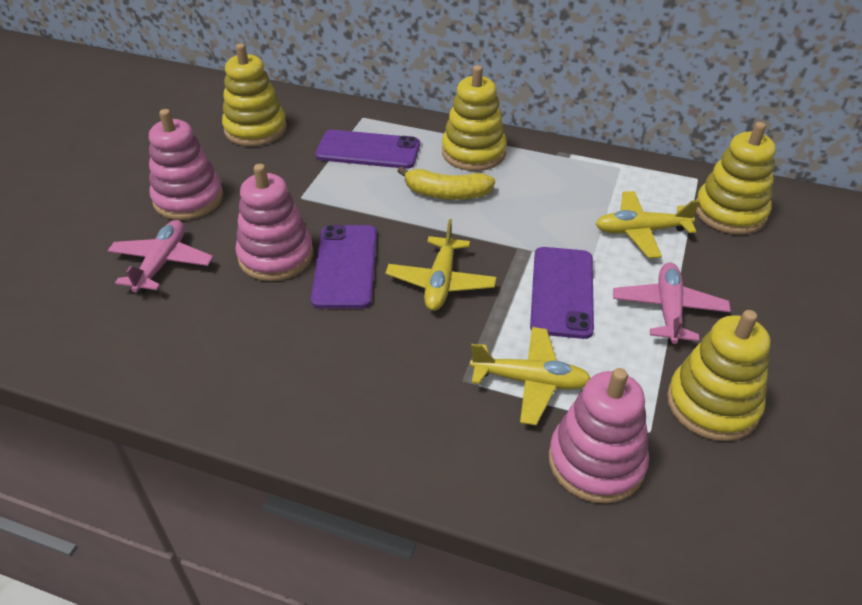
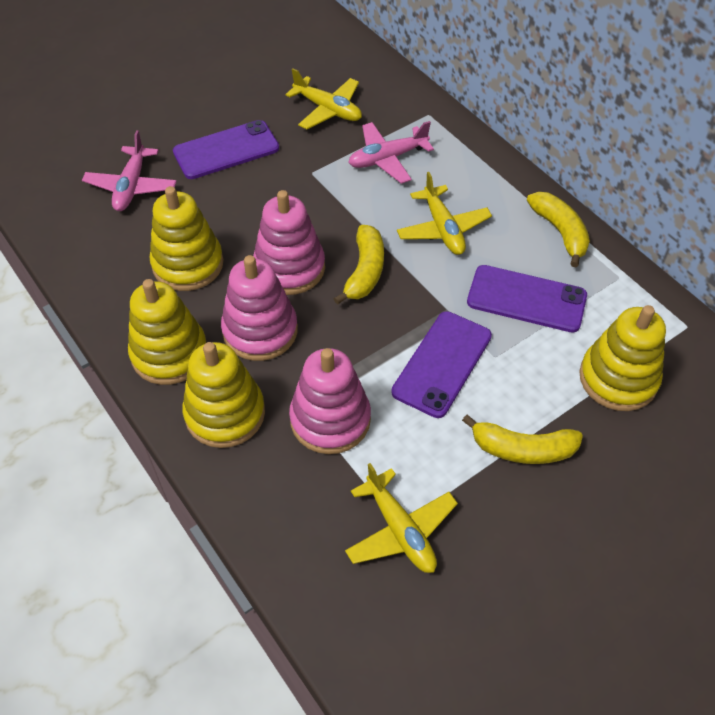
yellow banana: [397,166,495,200] = 1 -> [334,225,384,305] [462,415,583,464] [527,192,590,267] = 3

